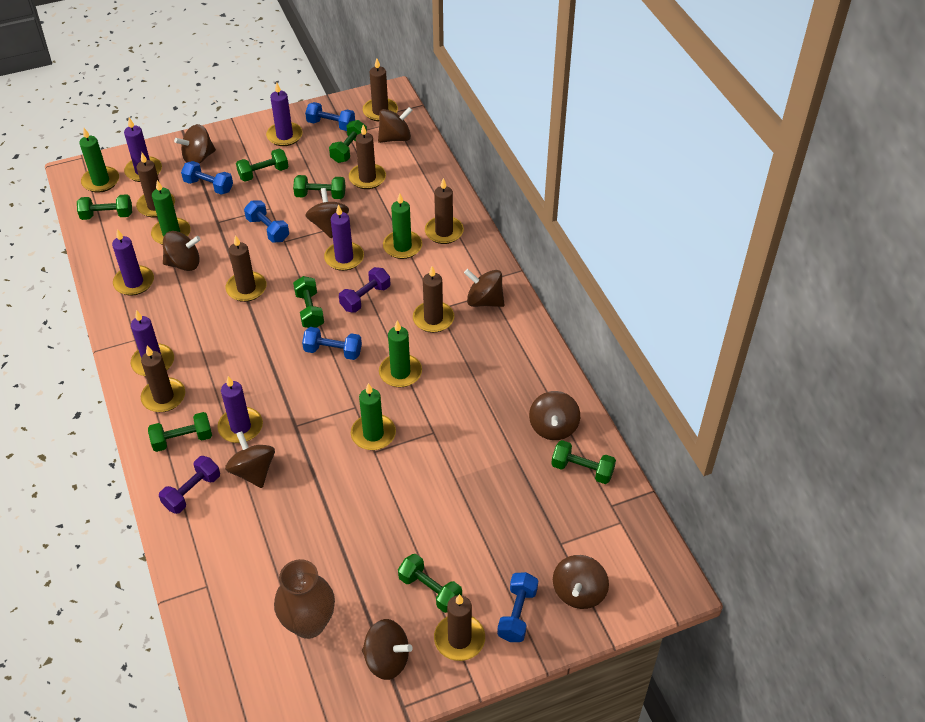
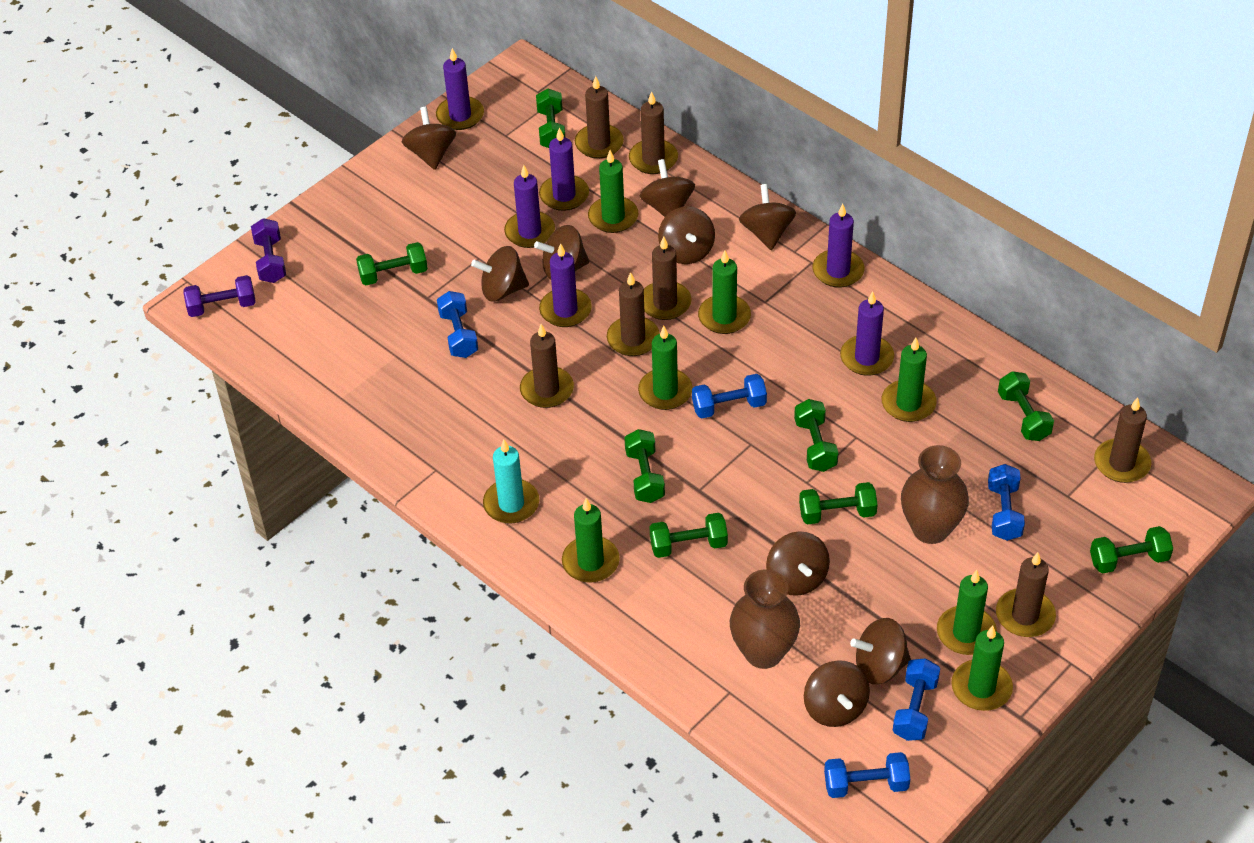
brown candle: [136,153,175,218] [141,345,185,412] [226,235,267,302] [349,125,386,189] [363,58,398,121] [413,266,454,333] [425,178,464,244] [434,594,485,661] = 8 -> [520,324,574,408] [575,76,624,159] [607,272,660,356] [629,91,678,174] [644,236,691,320] [996,552,1056,637] [1094,397,1151,483] = 7
brown vase: [274,559,335,639] = 1 -> [730,569,800,669] [901,445,969,544] = 2
green candle: [79,128,119,193] [151,180,191,245] [351,383,396,450] [379,321,422,388] [383,193,422,259] = 5 -> [562,498,620,583] [588,150,638,233] [638,326,693,410] [698,250,751,334] [881,338,937,422] [937,570,997,655] [951,626,1013,711] = 7
turquoise candle: none = 0 -> [483,440,539,524] = 1

